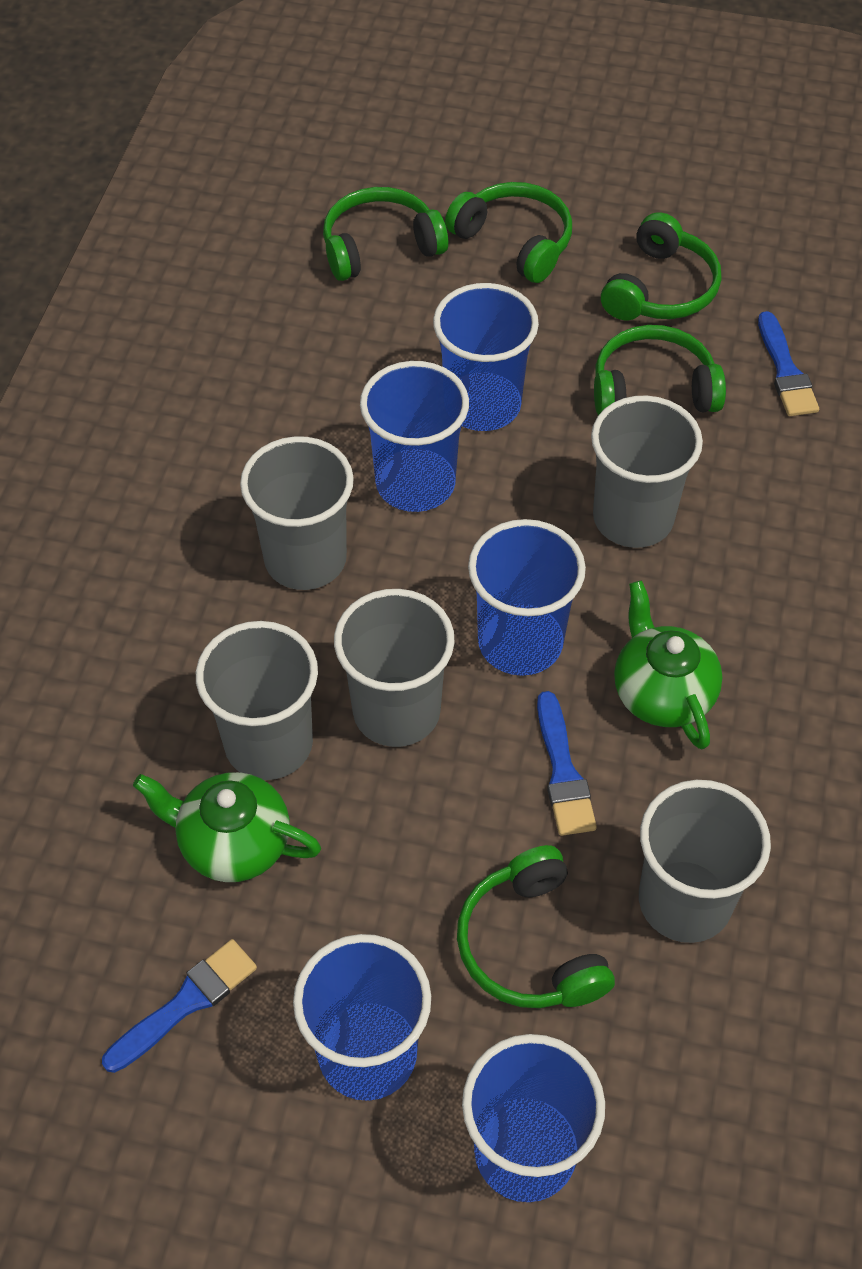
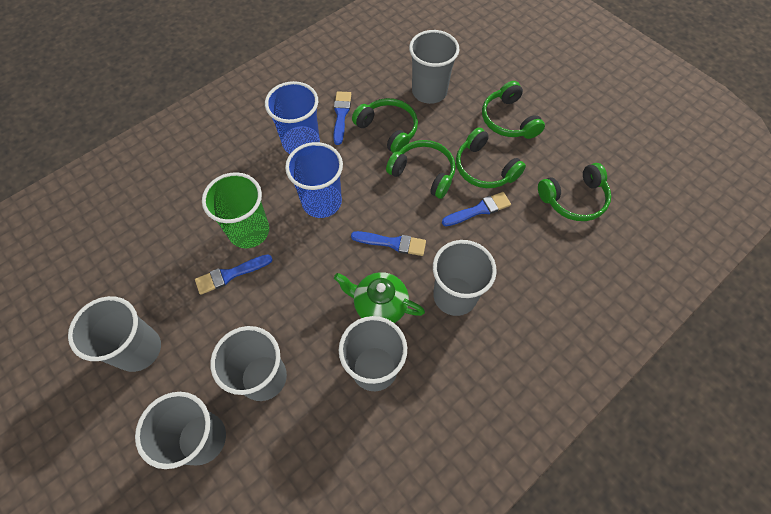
blue brush: [102,939,257,1073] [537,691,597,836] [758,311,819,416] = 3 -> [195,254,273,295] [333,91,351,145] [351,231,426,256] [442,192,511,226] = 4
blue cup: [293,934,431,1101] [360,361,469,512] [433,283,539,431] [462,1034,605,1202] [468,519,586,676] = 5 -> [265,81,320,154] [285,142,343,218] = 2
green cup: none = 0 -> [202,172,269,248] = 1
green teapot: [133,772,321,882] [614,581,723,749] = 2 -> [334,272,425,323] = 1
grey cup: [196,621,318,780] [240,436,354,590] [334,589,455,747] [591,396,703,548] [639,780,771,943] = 5 -> [68,296,161,372] [135,392,226,469] [210,326,287,401] [339,316,407,391] [409,30,459,104] [433,240,497,316] = 6

